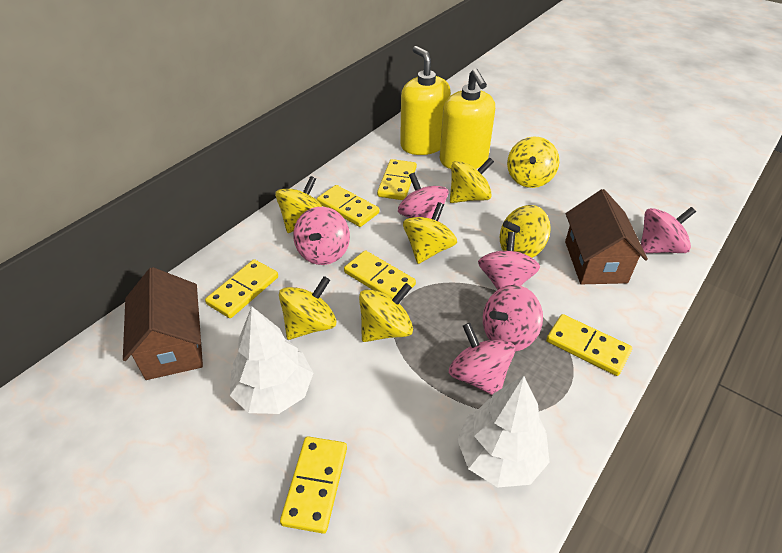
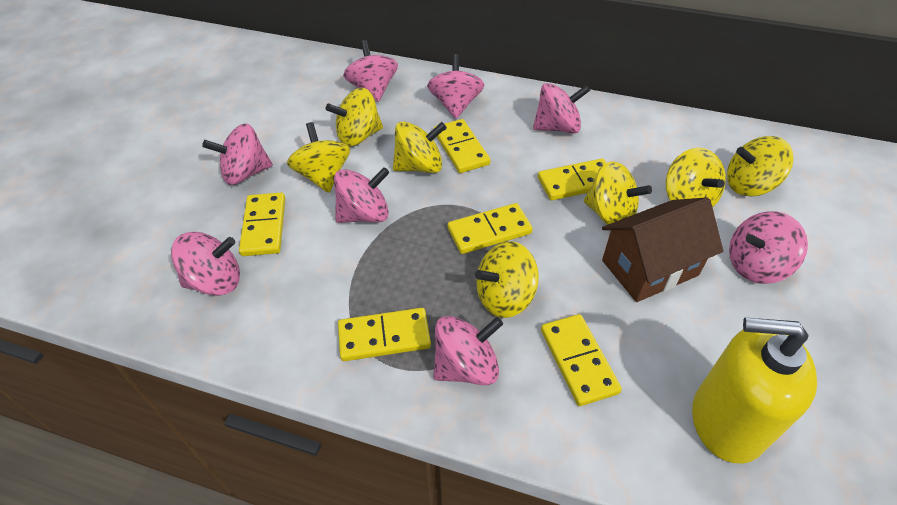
brown house: [123,267,203,380] [565,189,648,284] = 2 -> [602,197,723,302] = 1
pink spinning top: [293,207,350,265] [398,173,448,222] [449,323,515,395] [478,232,540,290] [483,285,543,352] [641,207,696,253] = 6 -> [171,232,240,296] [202,123,273,185] [334,167,389,223] [343,40,398,102] [427,54,484,119] [433,316,503,385] [533,83,590,134] [729,211,808,284] = 8
white tree: [230,307,313,414] [457,376,550,488] = 2 -> none = 0
yellow soap dispenser: [400,46,451,155] [440,68,495,169] = 2 -> [692,317,817,464] = 1

